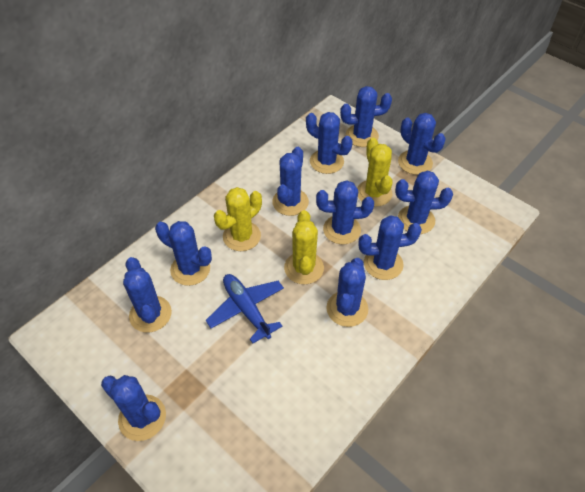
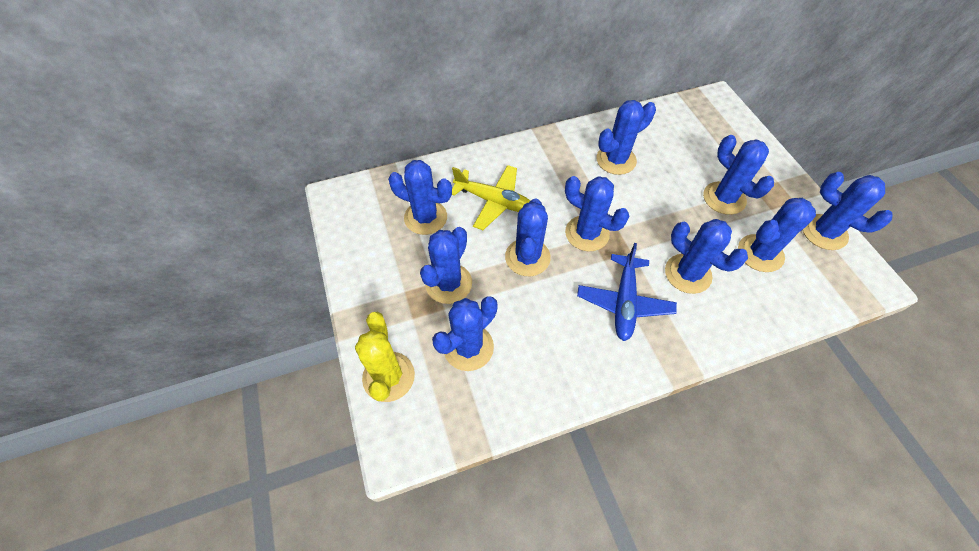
blue cactus: [101,375,166,441] [123,257,172,332] [155,221,212,286] [272,147,309,216] [306,112,353,174] [316,180,374,244] [326,258,368,327] [340,86,392,147] [358,215,422,280] [395,170,453,234] [398,113,446,175] = 11 -> [388,160,452,235] [420,227,472,304] [432,296,498,371] [505,199,551,276] [565,176,629,251] [596,100,656,175] [665,219,748,294] [703,135,774,215] [738,198,816,272] [803,172,893,250] = 10
yellow cactus: [214,187,262,251] [284,210,324,284] [357,138,393,207] = 3 -> [355,312,415,402] = 1
yellow plane: none = 0 -> [452,165,530,230] = 1

